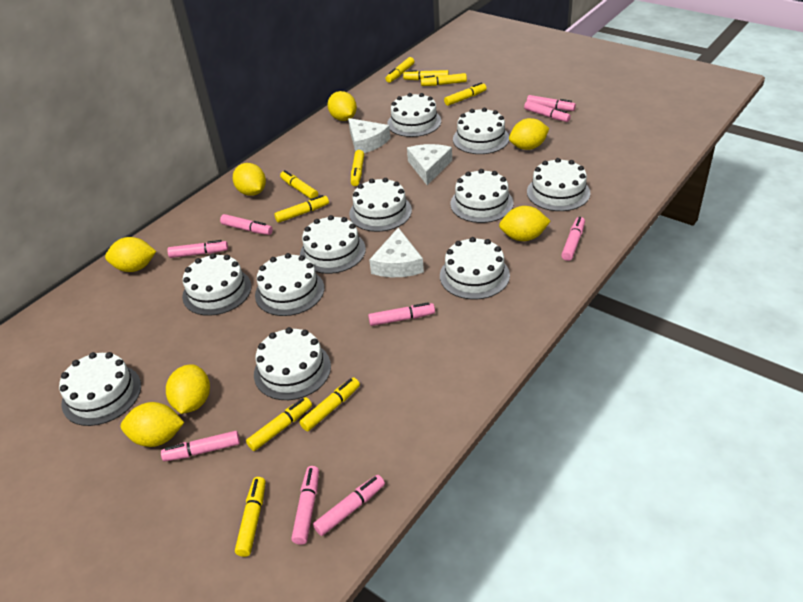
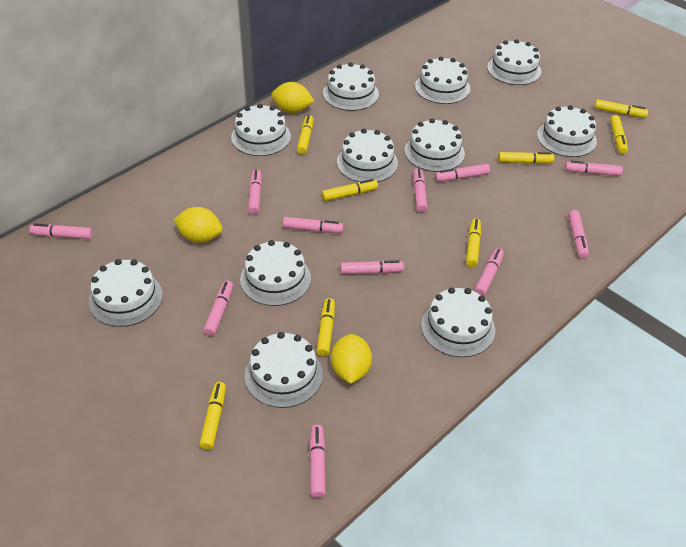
pink marker: [161,431,240,461] [167,240,228,258] [220,214,273,235] [291,466,319,545] [313,475,385,536] [368,302,435,326] [524,101,571,122] [527,95,576,111] [561,217,585,261] = 9 -> [29,223,93,239] [203,281,233,336] [248,170,262,215] [283,217,343,233] [309,425,326,498] [340,260,404,274] [413,168,427,213] [435,164,490,182] [474,248,504,296] [565,161,623,176] [568,210,589,259] = 11
white cheese: [348,118,391,153] [369,228,424,277] [407,144,452,185] = 3 -> none = 0
yellow lemon: [105,237,156,272] [121,402,184,447] [166,364,210,414] [233,163,266,196] [328,91,357,121] [499,206,551,241] [509,118,549,150] = 7 -> [173,207,222,243] [271,82,314,113] [331,334,372,384] = 3
yellow marker: [235,477,266,557] [246,397,312,451] [274,195,329,223] [280,170,318,199] [299,377,360,431] [351,150,364,186] [386,57,414,83] [403,70,449,80] [421,73,467,86] [444,82,486,106] = 10 -> [199,382,226,450] [297,115,313,154] [316,298,335,356] [321,179,378,201] [466,218,481,267] [498,152,554,164] [594,99,648,118] [610,115,628,154] = 8

